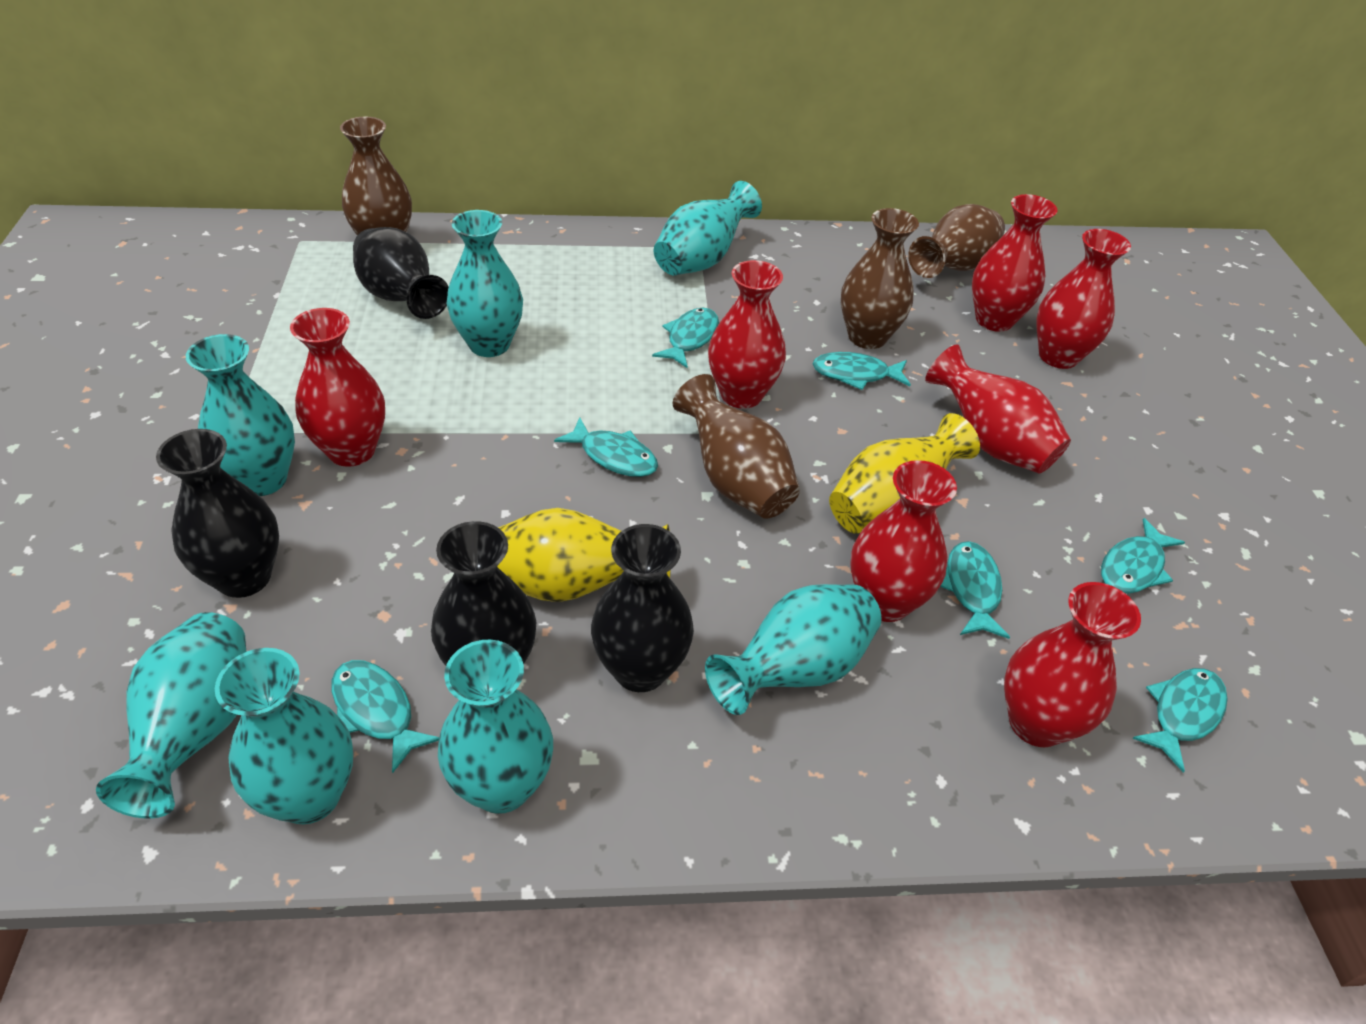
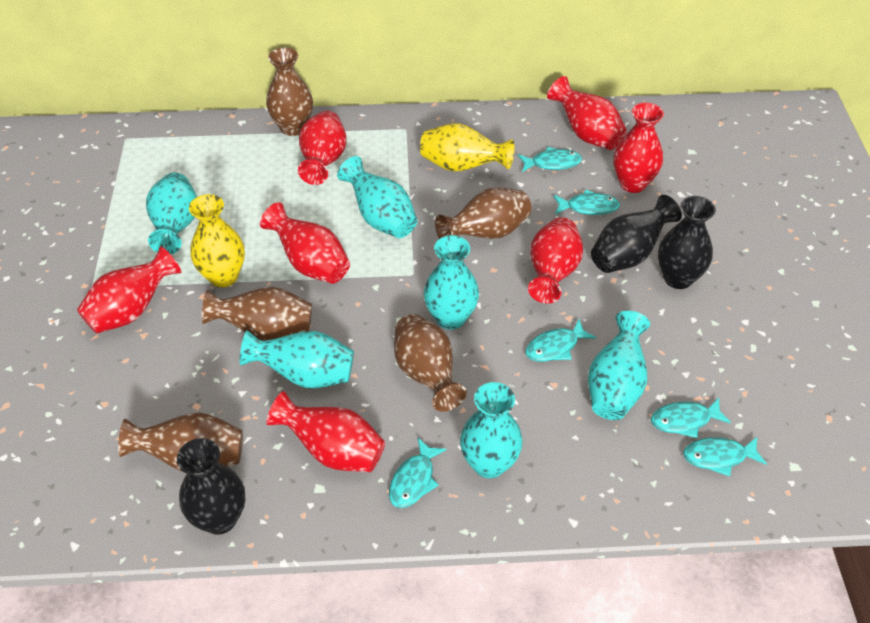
black vase: [156,429,279,598] [353,227,448,319] [431,521,536,666] [591,524,694,692] = 4 -> [177,438,245,535] [591,195,682,273] [658,196,716,289] = 3
brown vase: [340,116,412,235] [673,374,800,519] [841,208,919,349] [908,204,1005,278] = 4 -> [118,413,243,472] [202,287,312,341] [266,48,313,136] [394,314,467,411] [435,187,531,239] = 5
turquoise fish: [331,660,439,773] [554,417,658,477] [652,308,719,368] [812,352,911,390] [940,541,1010,639] [1101,518,1185,594] [1132,668,1228,772] = 7 -> [389,438,447,508] [518,147,582,172] [525,319,596,362] [554,189,620,215] [651,398,731,438] [683,437,767,477] = 6
turquoise vase: [96,612,246,819] [186,334,295,496] [215,648,353,824] [438,640,553,814] [447,210,523,357] [654,181,762,275] [705,584,882,715] = 7 -> [146,173,197,254] [240,330,354,388] [337,156,417,238] [424,235,479,330] [460,382,523,478] [588,311,650,420] = 6

